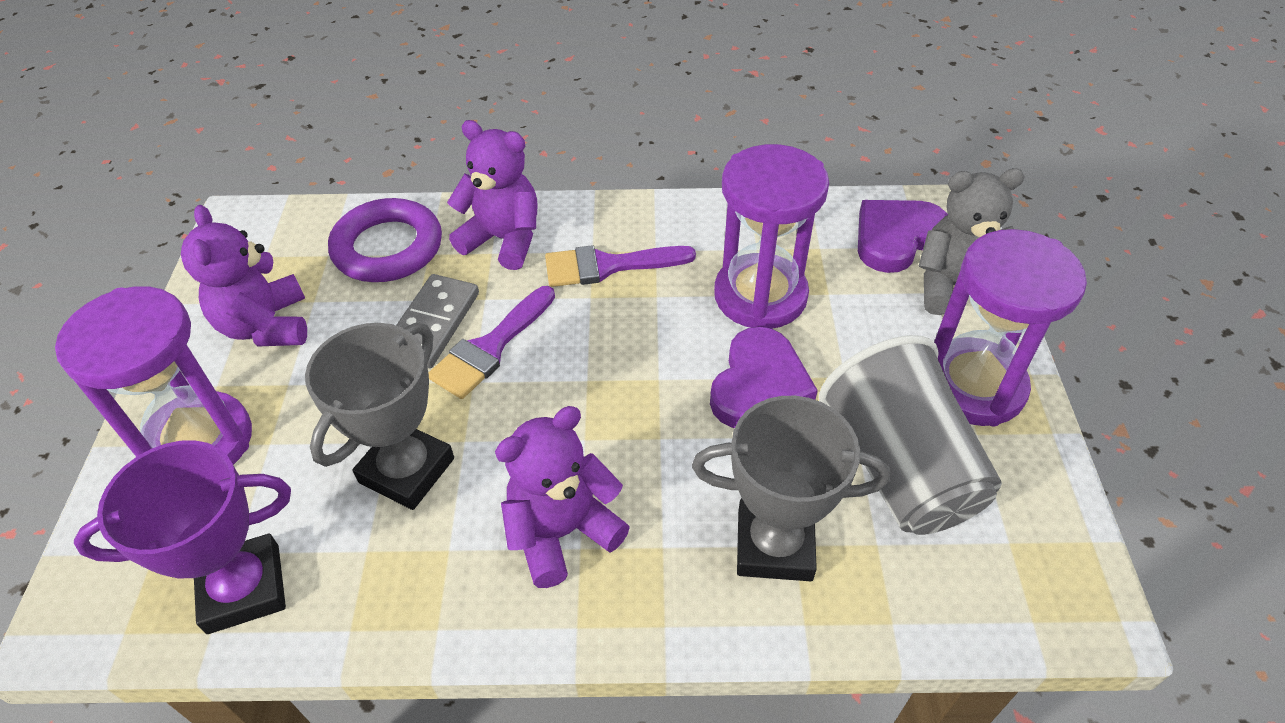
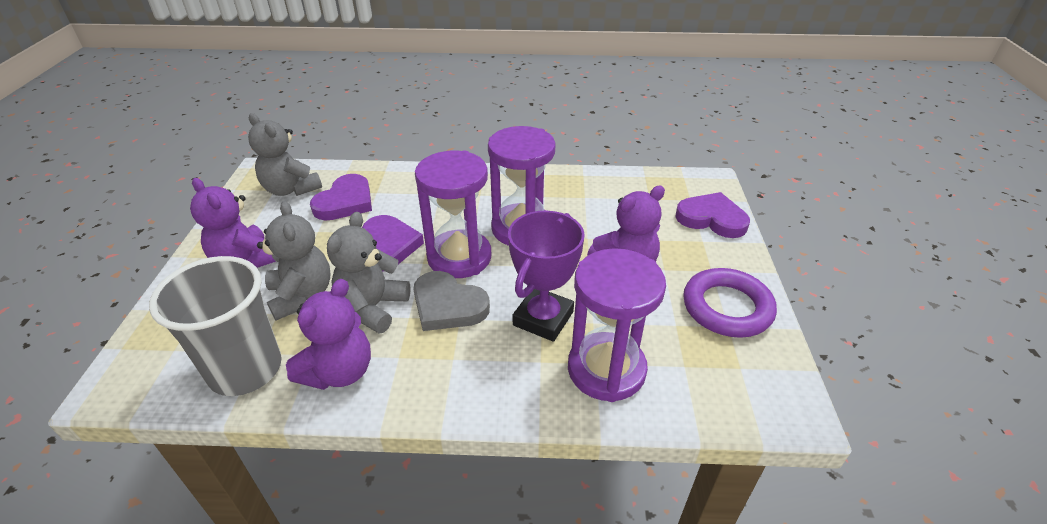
grey domino: [396,274,479,368] = 1 -> none = 0
grey heart: none = 0 -> [414,271,490,331] = 1
grey teddy bear: [919,168,1025,315] = 1 -> [248,113,322,196] [257,201,330,320] [327,212,411,334] = 3
grey trophy: [305,323,454,510] [692,396,890,581] = 2 -> none = 0
purple brush: [428,286,555,399] [545,245,696,287] = 2 -> none = 0
purple heart: [710,327,818,428] [858,200,948,273] = 2 -> [310,174,372,220] [362,215,424,272] [676,192,750,238] = 3

